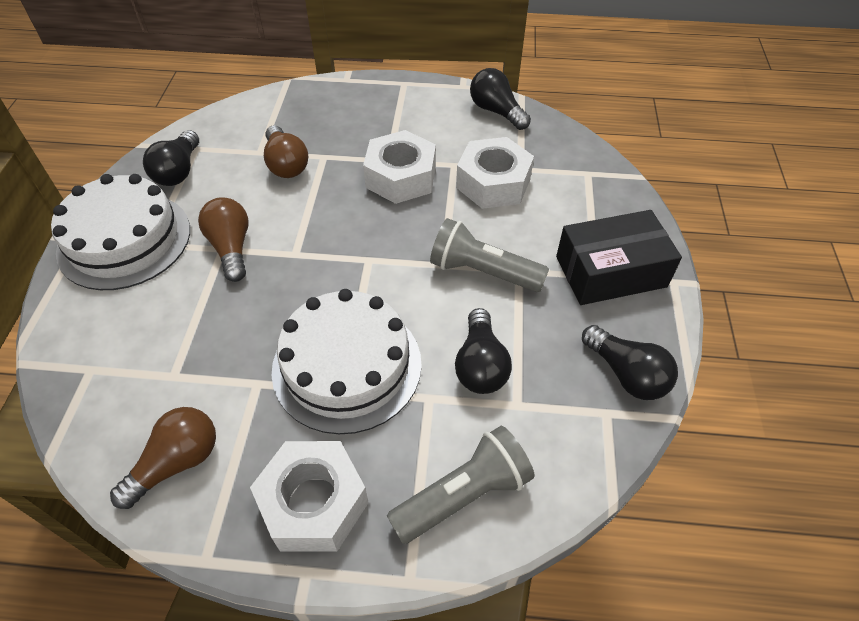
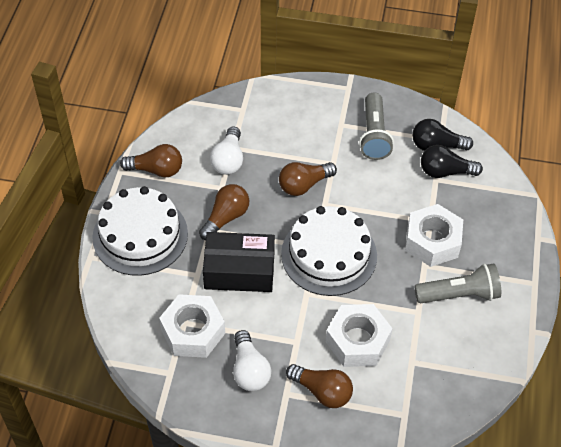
black light bulb: [143,130,199,186] [455,308,512,394] [470,68,531,130] [582,325,678,400] = 4 -> [412,119,473,151] [421,145,483,178] = 2
brown light bulb: [110,407,216,509] [198,197,249,282] [264,125,308,178] = 3 -> [120,144,182,178] [199,184,249,240] [279,162,337,196] [286,364,353,408] = 4
white light bulb: none = 0 -> [210,127,243,175] [233,330,271,391] = 2

